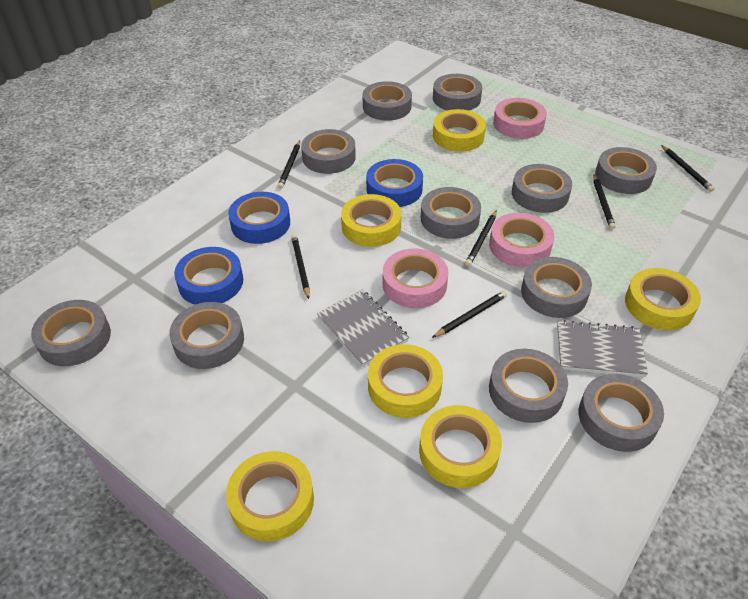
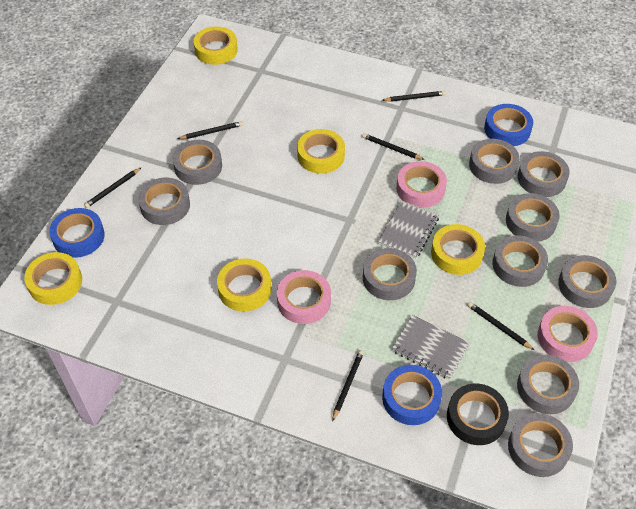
black tape: none = 0 -> [447,384,509,445] = 1
grey tape: [31,300,111,366] [169,302,244,369] [301,129,356,174] [363,81,412,121] [421,187,481,239] [433,74,482,111] [489,349,568,423] [512,164,572,213] [521,257,592,318] [579,374,664,452] [595,147,657,194] = 11 -> [138,178,190,225] [173,140,222,185] [363,248,417,300] [469,139,520,184] [492,235,548,287] [506,193,560,242] [508,413,573,477] [517,355,579,414] [518,151,570,197] [558,255,616,308] = 10
yellow tape: [226,451,314,541] [341,194,401,247] [368,344,443,418] [419,405,502,488] [433,109,486,152] [625,268,701,330] = 6 -> [24,252,82,305] [194,26,238,65] [217,258,272,312] [297,129,345,174] [431,224,485,275] = 5

